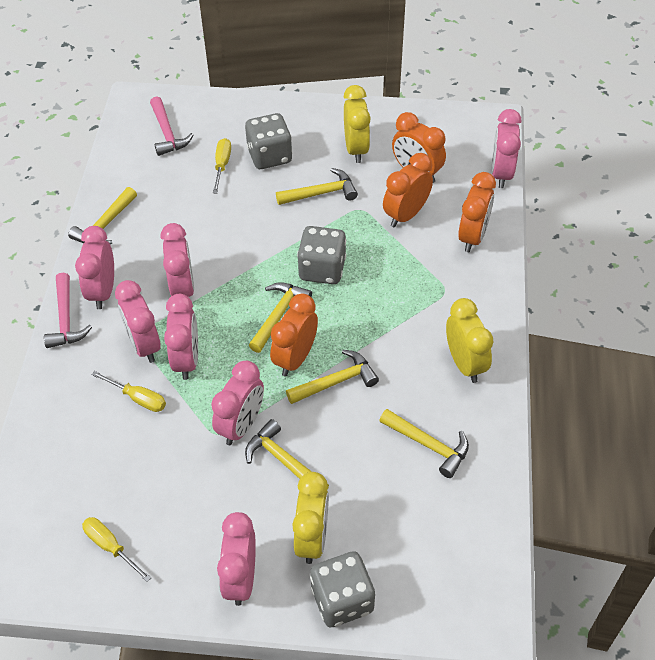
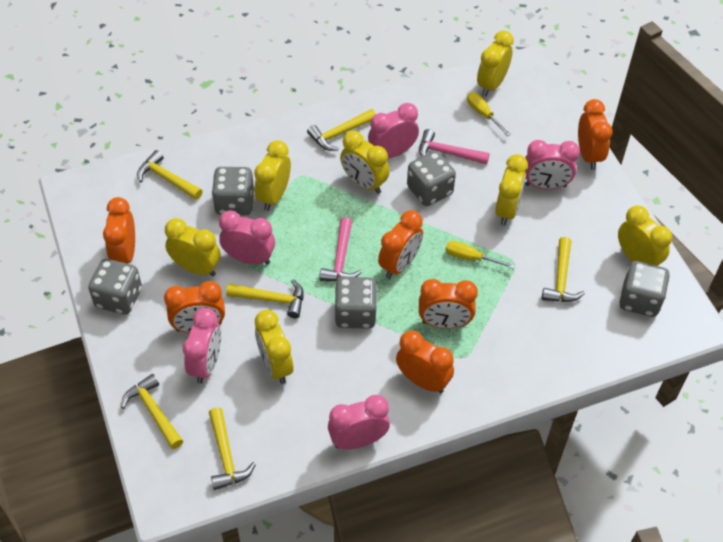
grey dice: [245,113,292,169] [297,226,346,284] [310,551,375,627] = 3 -> [88,259,142,315] [212,167,255,215] [334,277,377,329] [407,151,456,206] [619,261,670,317] = 5
orange clock: [270,293,318,377] [383,153,433,227] [392,112,446,183] [458,172,496,252] = 4 -> [103,197,135,264] [164,281,225,333] [378,210,423,279] [396,330,454,393] [419,279,478,329] [578,99,613,170] = 6
pink clock: [75,226,114,309] [115,280,161,363] [160,223,194,297] [164,294,198,380] [211,361,264,445] [217,512,256,606] [492,109,521,188] = 7 -> [183,308,221,384] [219,210,275,265] [328,395,390,450] [368,103,419,158] [525,140,580,189] = 5
yellow clock: [292,472,329,564] [343,85,371,163] [446,298,494,383] = 3 -> [165,218,221,277] [254,140,291,211] [255,310,293,384] [340,131,390,194] [477,30,514,96] [495,154,528,226] [618,206,672,266] = 7
yellow screwdriver: [82,517,151,582] [91,371,166,412] [213,138,231,193] = 3 -> [445,241,515,269] [467,92,511,136] = 2

